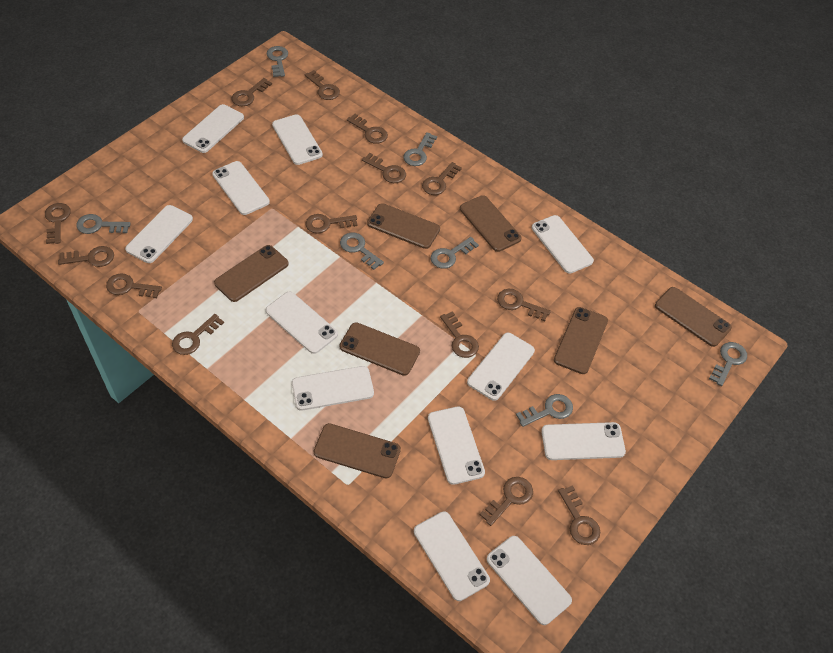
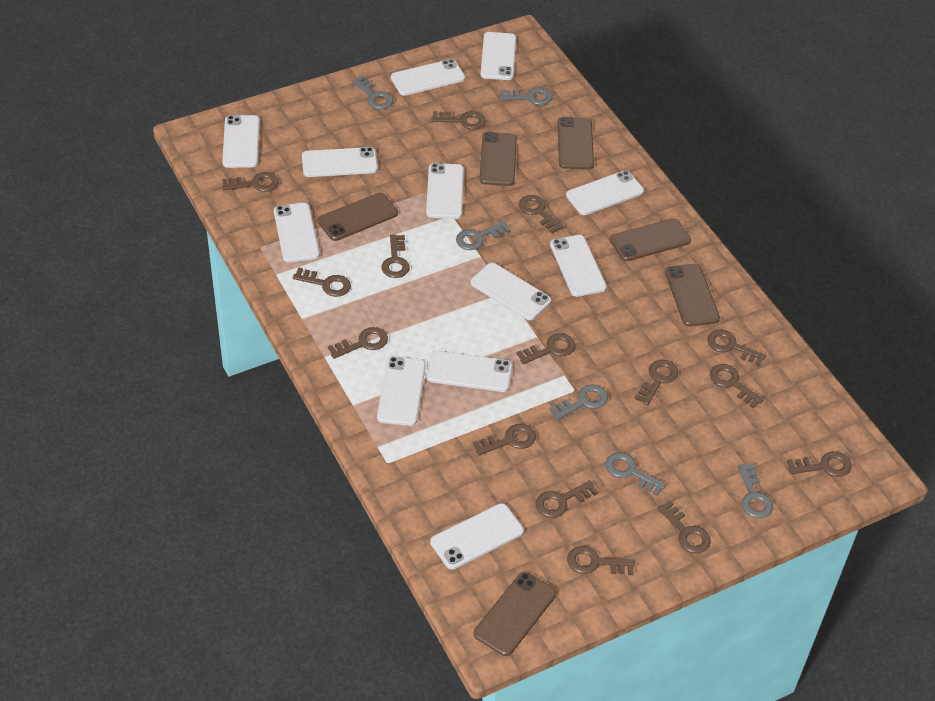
brown key: [45,203,71,244] [58,246,114,267] [106,273,162,298] [172,314,224,355] [232,78,272,106] [305,70,340,100] [305,214,358,233] [347,114,388,144] [362,153,406,183] [422,162,462,195] [440,311,479,358] [480,477,533,526] [497,289,551,322] [558,485,600,545] = 14 -> [222,172,279,192] [293,268,351,297] [328,327,388,359] [381,234,410,278] [431,111,486,130] [473,424,536,456] [516,333,576,364] [519,195,564,234] [536,480,598,518] [567,546,635,575] [634,360,678,405] [657,500,711,554] [707,330,766,366] [710,364,764,408] [787,451,852,477] = 15
brown phone: [214,245,289,302] [314,423,401,479] [340,322,420,376] [367,203,440,249] [460,195,521,252] [554,307,608,374] [655,287,732,347] = 7 -> [318,193,398,241] [474,572,556,656] [479,132,517,186] [558,117,594,170] [610,218,691,261] [665,264,720,327] = 6
grey key: [76,214,131,234] [266,46,288,77] [340,232,384,270] [403,132,437,166] [431,237,479,269] [516,394,573,427] [709,342,747,386] = 7 -> [352,76,393,109] [456,221,511,250] [500,88,552,105] [549,385,608,420] [605,452,666,496] [738,464,773,518] = 6

